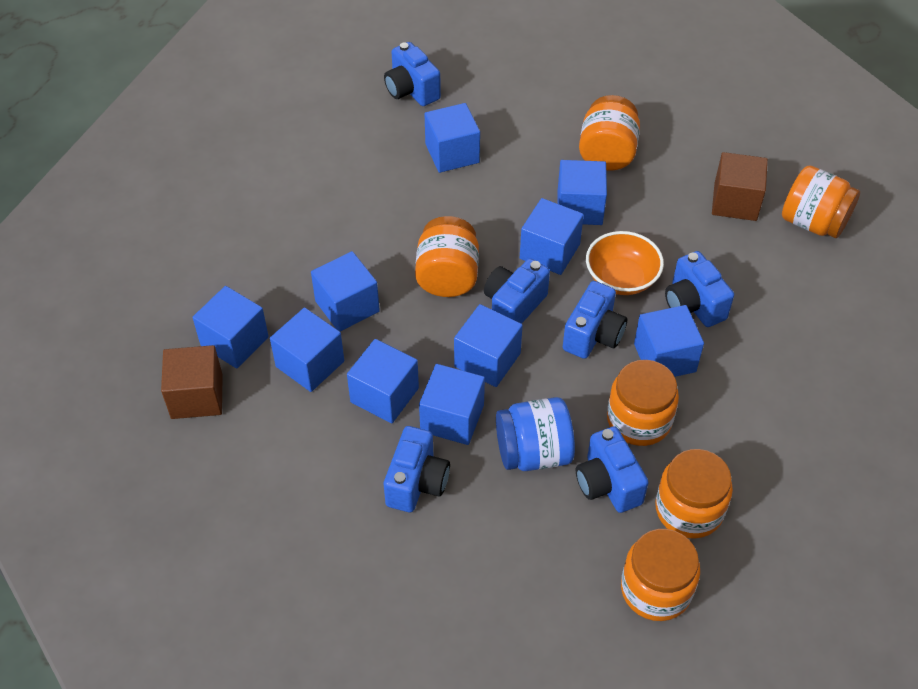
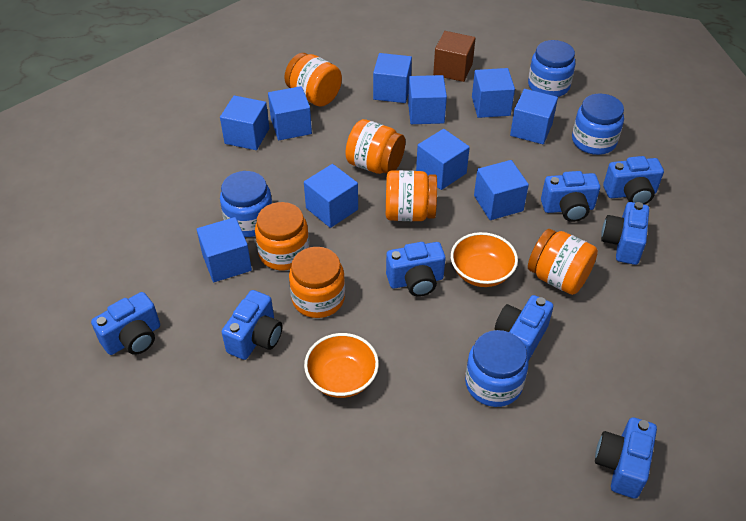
blue camera: [384,42,441,106] [384,426,450,512] [484,258,550,324] [563,281,627,359] [576,426,649,513] [665,251,734,327] = 6 -> [91,292,160,355] [222,290,283,360] [386,242,446,297] [495,295,553,361] [541,171,600,222] [595,417,657,499] [601,202,649,265] [603,156,664,205] = 8
blue jar: [496,397,575,471] = 1 -> [220,171,272,237] [465,330,529,407] [528,40,575,97] [572,94,624,155] = 4
brown cube: [161,345,223,419] [712,152,768,221] = 2 -> [433,31,475,82] = 1
orange bowl: [586,231,664,295] = 1 -> [304,333,379,398] [451,232,518,287] = 2

